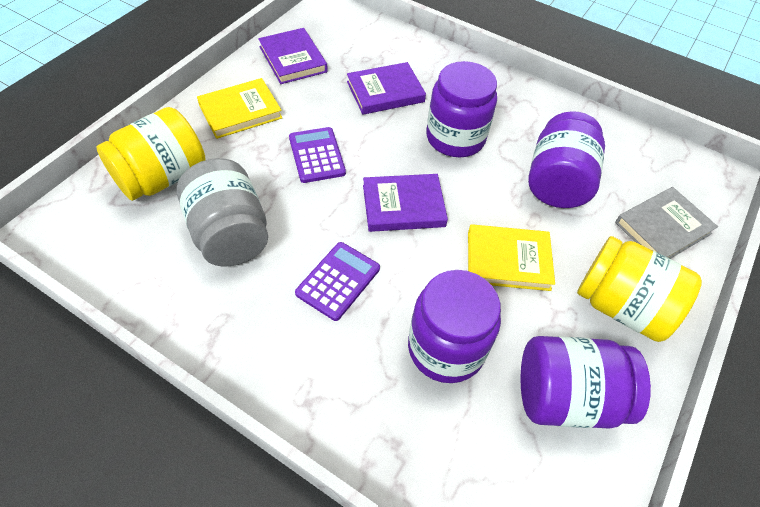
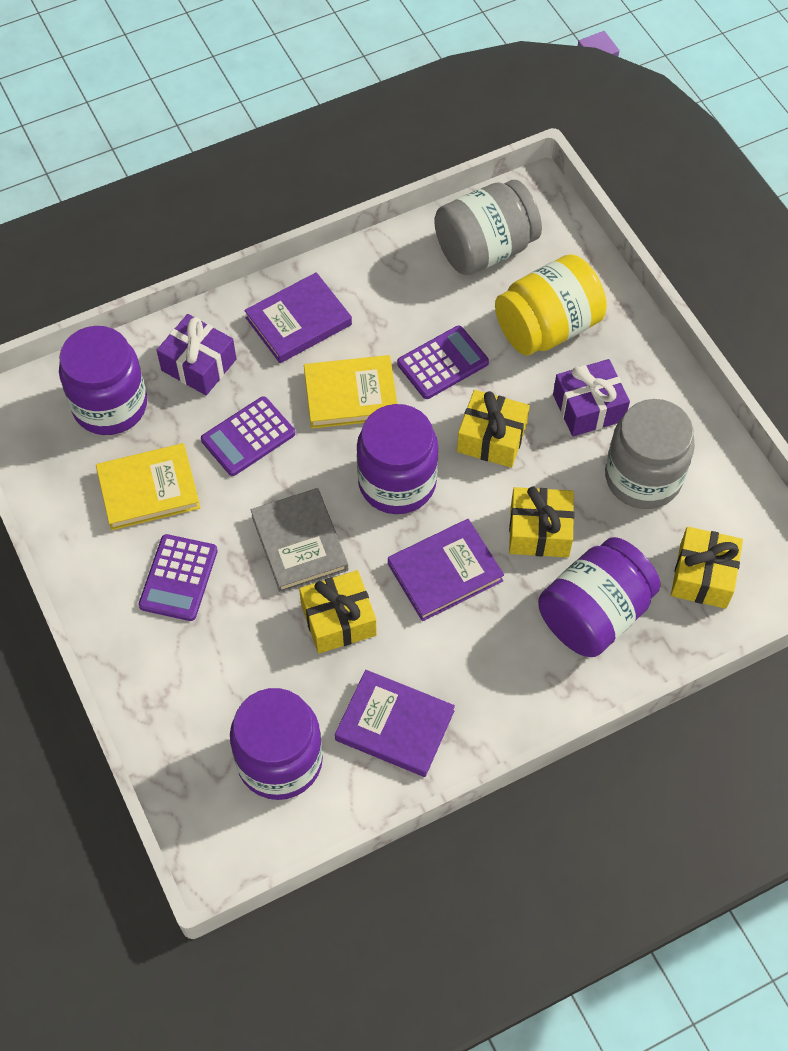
grey jar: [177,158,268,266] = 1 -> [434,180,542,275] [605,399,695,509] = 2
purple calculator: [289,127,346,183] [295,242,380,321] = 2 -> [138,534,218,621] [201,396,295,476] [397,326,489,399] = 3
purple gift: none = 0 -> [156,314,236,395] [553,359,630,437] = 2
yellow gift: none = 0 -> [299,570,377,654] [457,390,530,468] [509,486,574,557] [671,527,743,609] = 4
yellow jar: [96,107,206,201] [577,236,702,342] = 2 -> [495,254,607,355] = 1

